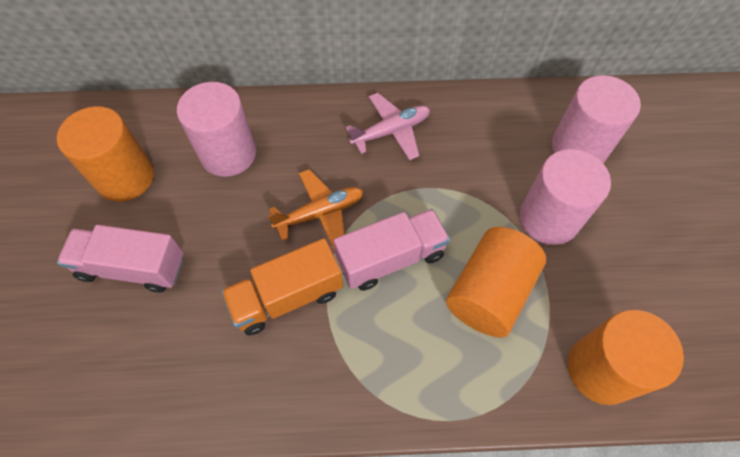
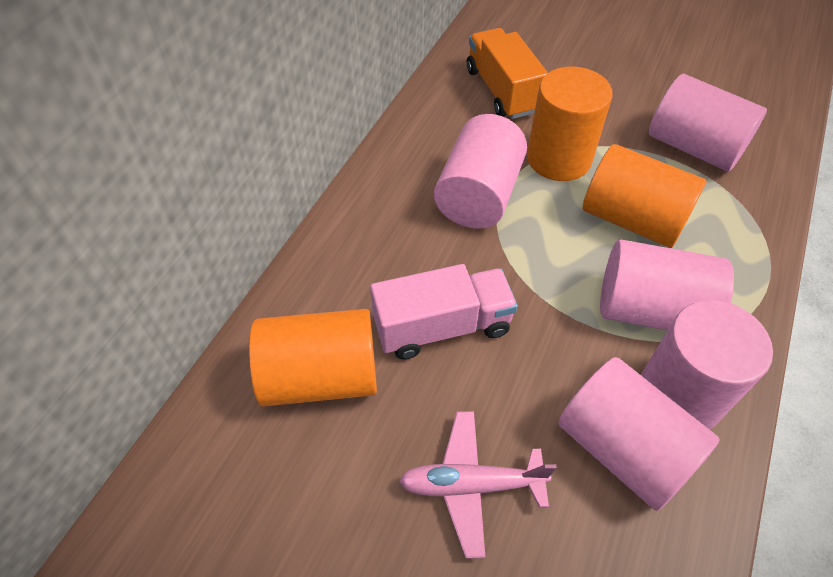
orange plane: [268,169,363,250] = 1 -> none = 0
pink cylinder: [177,82,256,177] [520,149,611,245] [552,75,641,163] = 3 -> [434,114,527,229] [558,357,720,511] [600,240,734,331] [641,300,773,429] [649,74,767,171] = 5
pink truck: [57,225,184,292] [333,209,450,291] = 2 -> [370,264,518,359] = 1

